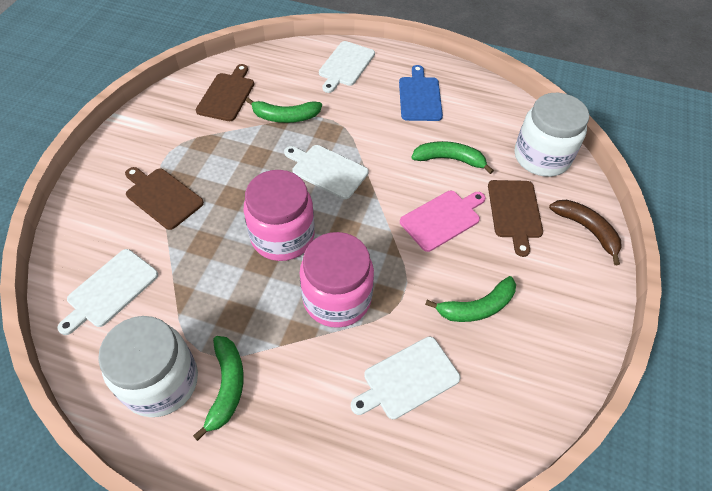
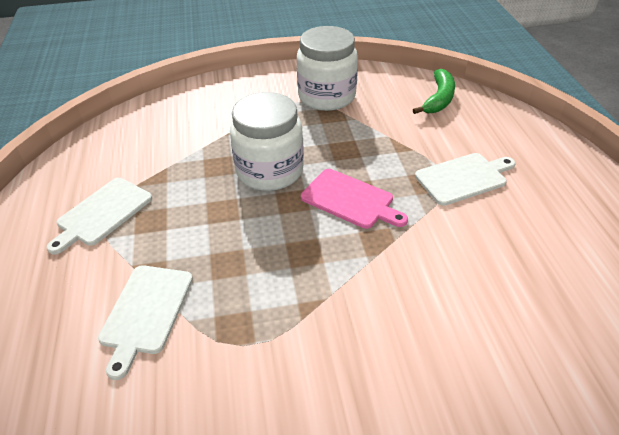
blue cutting board: [399,65,443,121] = 1 -> none = 0
brown banana: [549,200,622,265] = 1 -> none = 0
brown cutting board: [125,167,204,230] [196,64,254,121] [488,180,543,257] = 3 -> none = 0
green banana: [193,336,244,441] [246,97,322,123] [411,141,494,174] [425,276,516,322] = 4 -> [413,69,455,114] = 1
pink jar: [244,170,315,261] [300,232,374,328] = 2 -> none = 0
white cutting board: [57,249,158,335] [284,145,369,199] [319,41,375,93] [351,337,460,419] = 4 -> [46,178,152,254] [98,265,193,380] [415,153,516,206] = 3

